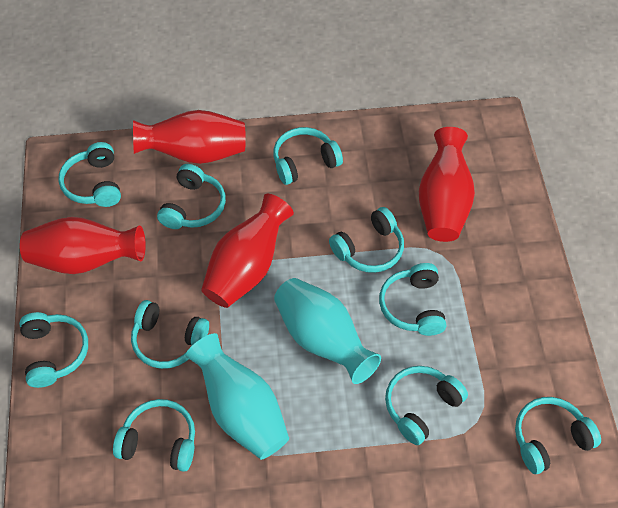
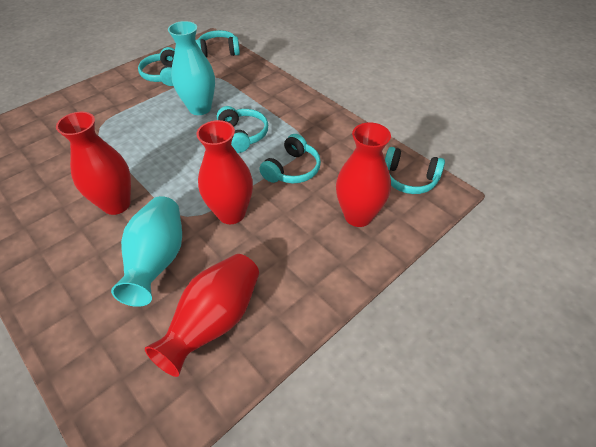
turquoise headphones: [19,312,88,388] [58,142,121,207] [113,399,195,472] [131,300,209,369] [157,164,226,229] [273,127,343,185] [329,207,404,273] [379,263,446,336] [385,366,468,445] [515,397,601,474] = 10 -> [138,47,175,86] [196,30,240,57] [217,106,268,153] [259,134,321,183] [385,147,445,194] = 5

